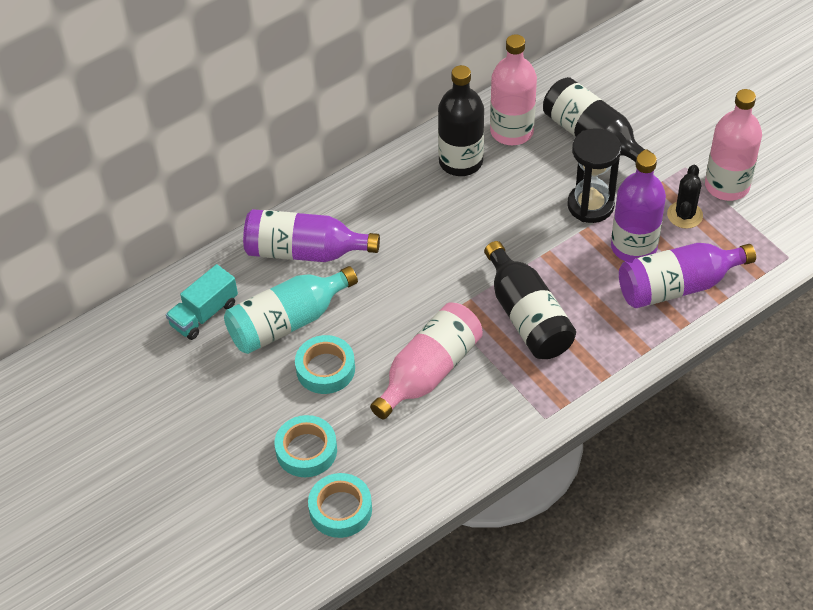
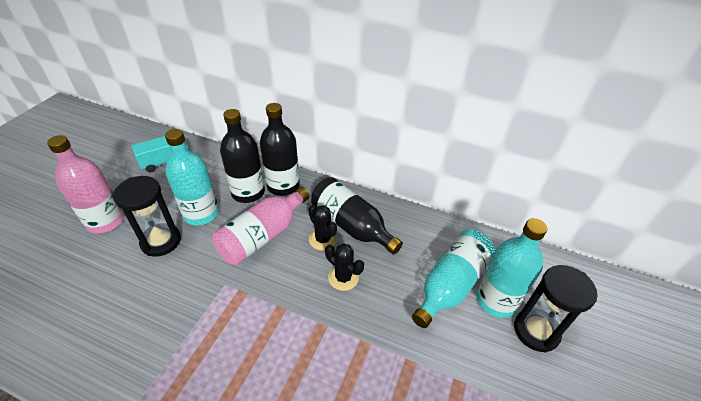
black cactus: [667,165,703,229] = 1 -> [308,205,337,251] [325,243,364,291] = 2
black hourglass: [568,128,621,223] = 1 -> [113,176,181,257] [514,265,598,353] = 2
pink bottle: [370,303,483,419] [490,34,537,145] [705,89,762,201] = 3 -> [47,135,124,234] [212,187,309,265] = 2
purple bottle: [243,209,380,262] [611,152,666,261] [619,243,756,308] = 3 -> none = 0
turquoise bottle: [224,266,358,354] = 1 -> [165,129,219,225] [412,230,495,328] [476,218,547,318] = 3
turquoise tape: [274,415,337,477] [295,335,355,394] [308,473,372,538] = 3 -> none = 0

